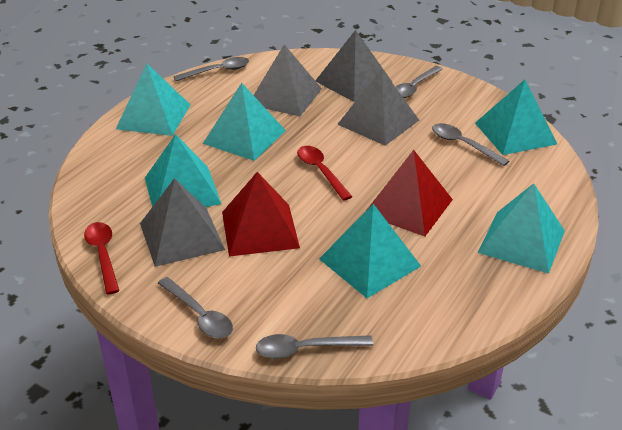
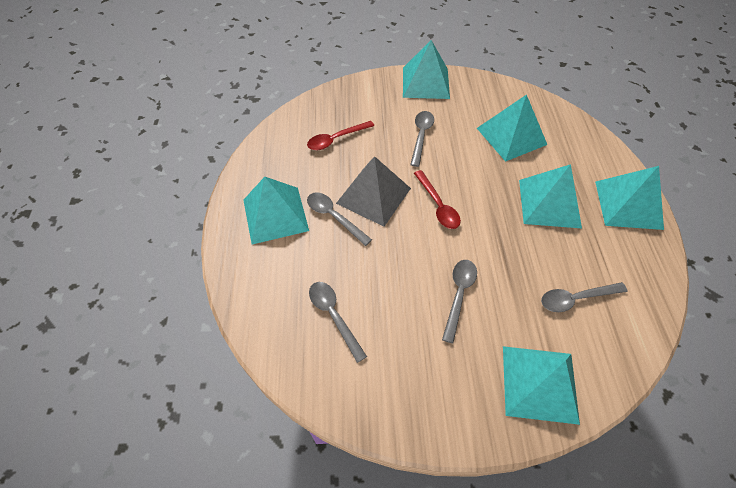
grey pyramid: [140,178,225,267] [254,44,322,116] [315,30,392,102] [337,69,419,146] = 4 -> [336,156,411,227] = 1
red pyramid: [222,172,300,256] [368,150,453,236] = 2 -> none = 0

